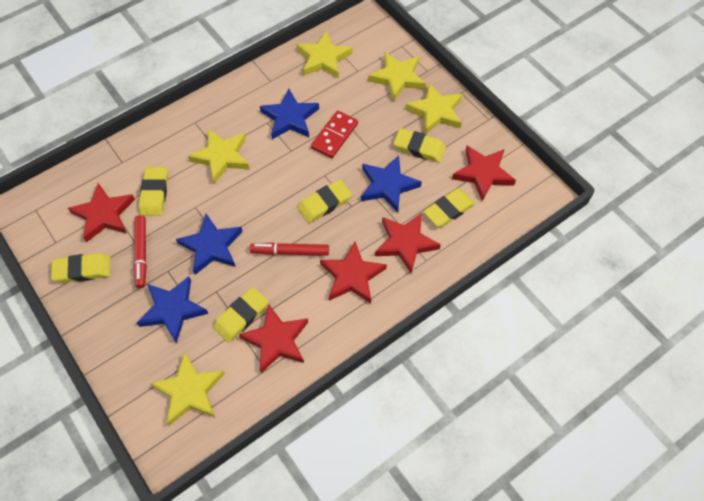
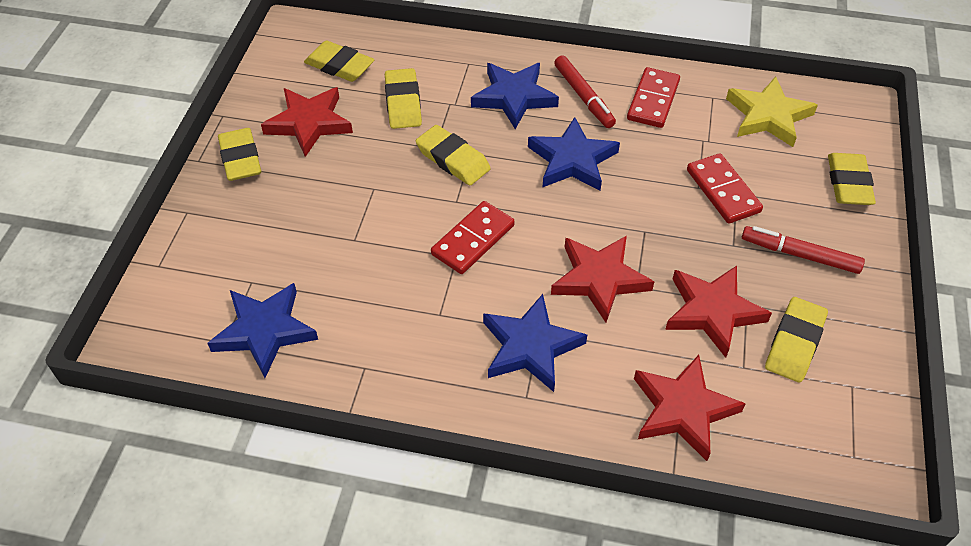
red domino: [311,111,358,158] = 1 -> [431,201,515,274] [627,67,680,128] [687,153,763,224] = 3
red star: [68,183,135,242] [239,304,308,373] [320,242,387,304] [375,213,441,273] [452,146,516,201] = 5 -> [261,87,353,157] [551,236,654,323] [634,355,746,461] [665,266,772,358] = 4
yellow star: [150,353,225,426] [188,129,249,184] [296,31,353,78] [368,52,426,101] [405,83,463,134] = 5 -> [726,76,818,147] = 1

